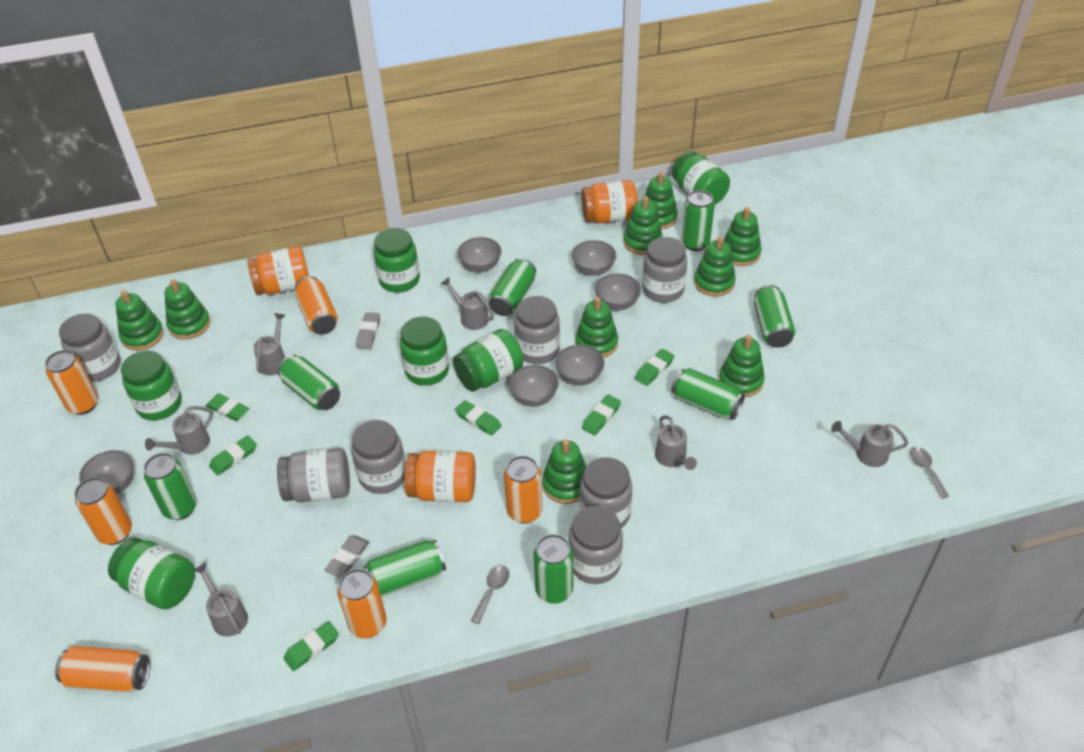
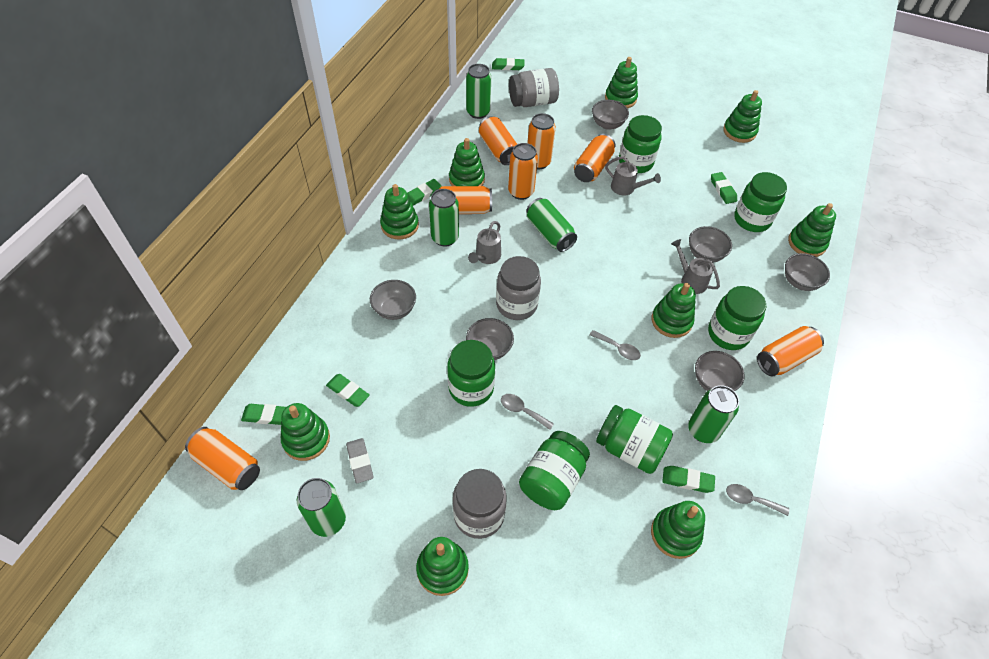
green can: [144,453,197,520] [277,354,340,410] [363,540,446,597] [489,258,536,316] [533,534,573,604] [671,368,745,420] [681,190,715,251] [754,285,795,348] = 8 -> [297,478,346,537] [429,189,459,247] [466,64,491,119] [527,198,577,252] [688,385,739,443] = 5
grey eraser: [325,535,369,578] [356,312,380,349] = 2 -> [346,438,374,483] = 1
grey jar: [59,313,120,382] [277,448,350,503] [351,420,406,494] [514,296,560,364] [568,506,623,584] [580,457,632,528] [642,237,687,303] = 7 -> [453,469,507,539] [496,256,541,320] [509,68,559,107] = 3
grey spoon: [471,565,509,624] [910,447,949,499] = 2 -> [501,394,554,430] [589,330,641,360] [726,484,789,516] = 3
grey watering can: [145,406,213,455] [194,563,248,637] [254,313,285,376] [441,277,494,330] [655,415,697,470] [831,421,909,467] = 6 -> [468,221,501,264] [605,156,661,196] [671,239,720,294] = 3
orange can: [45,350,98,415] [55,646,150,692] [74,477,132,545] [295,276,338,334] [337,569,387,639] [504,456,542,524] = 6 -> [185,427,260,490] [436,186,492,214] [479,116,517,165] [508,143,538,200] [527,113,556,169] [574,134,615,182] [757,326,824,376] = 7
orange jar: [247,246,309,295] [404,451,476,502] [581,180,638,224] = 3 -> none = 0

